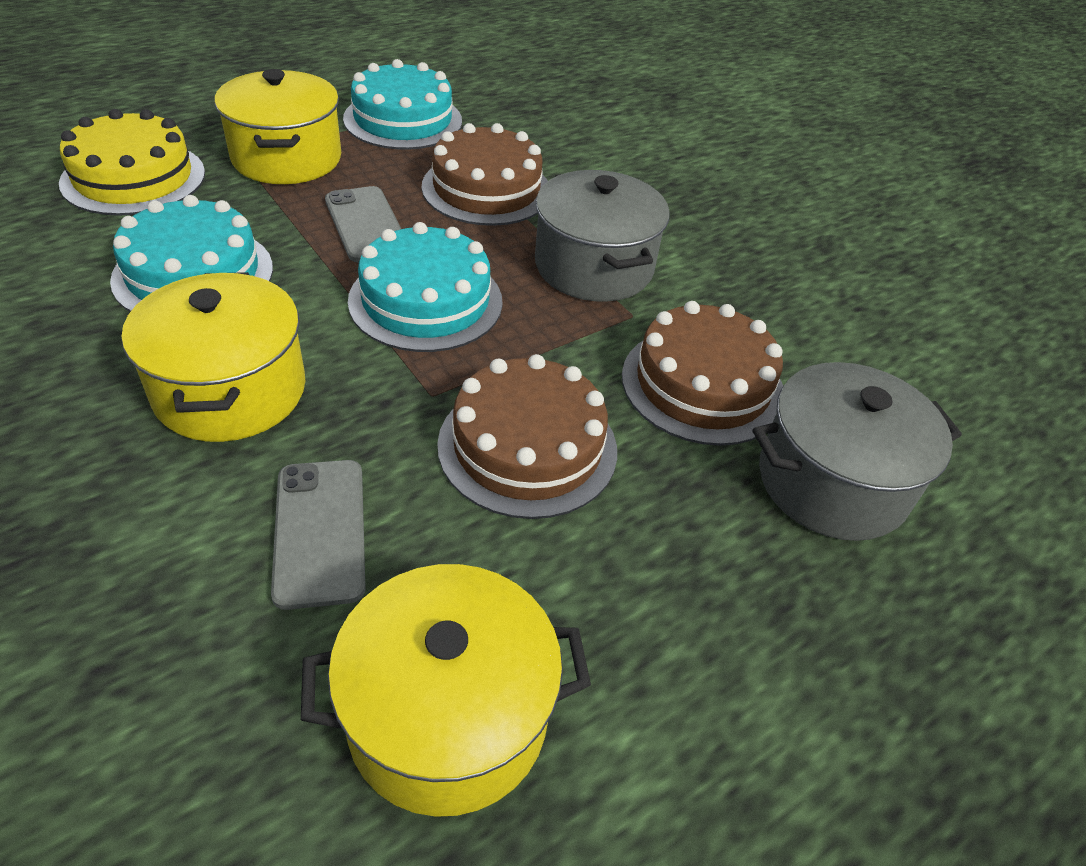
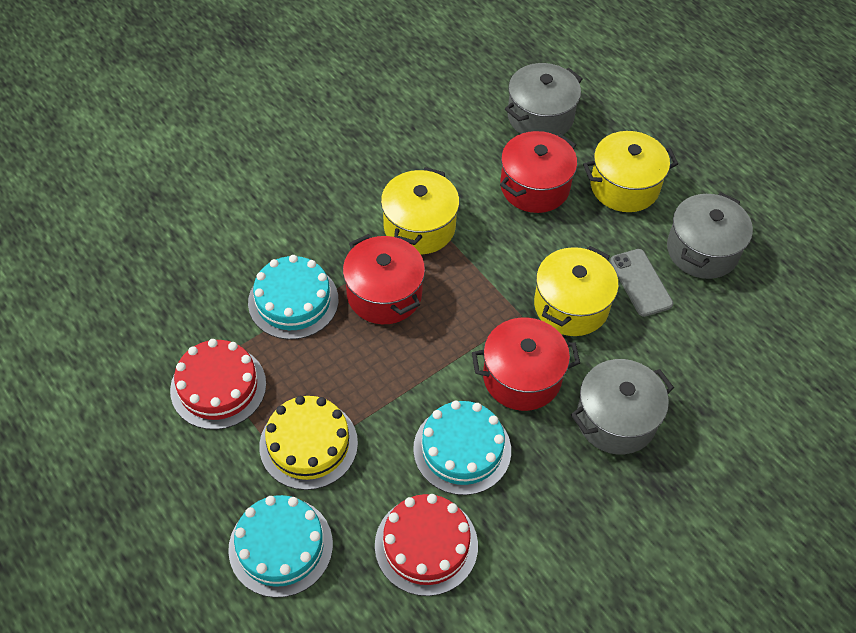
brown cake: [422,123,548,226] [437,354,617,519] [622,301,783,446] = 3 -> none = 0
grey phone: [271,460,366,610] [325,186,401,262] = 2 -> [610,249,673,317] = 1
grey pot: [535,170,670,302] [753,362,962,541] = 2 -> [505,63,583,135] [571,359,674,454] [667,192,753,279] = 3
red cake: none = 0 -> [170,339,266,430] [375,494,478,596] = 2
red pot: none = 0 -> [343,234,425,324] [472,318,580,411] [500,131,577,213] = 3

